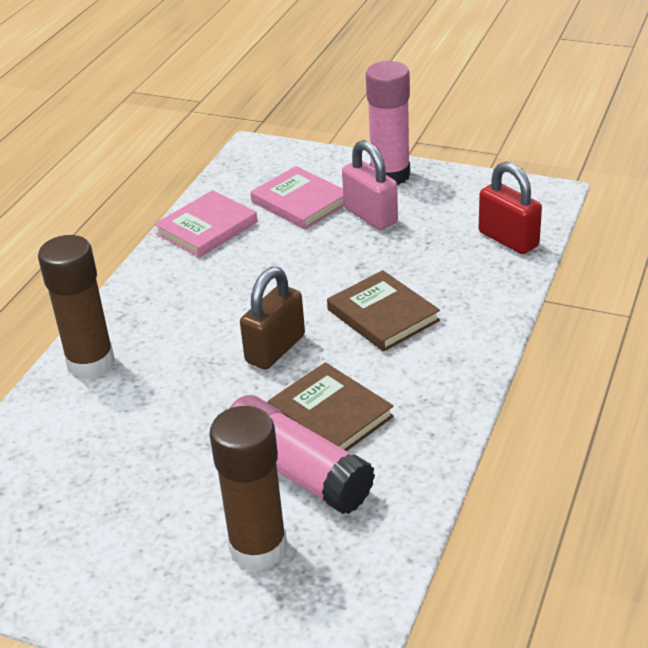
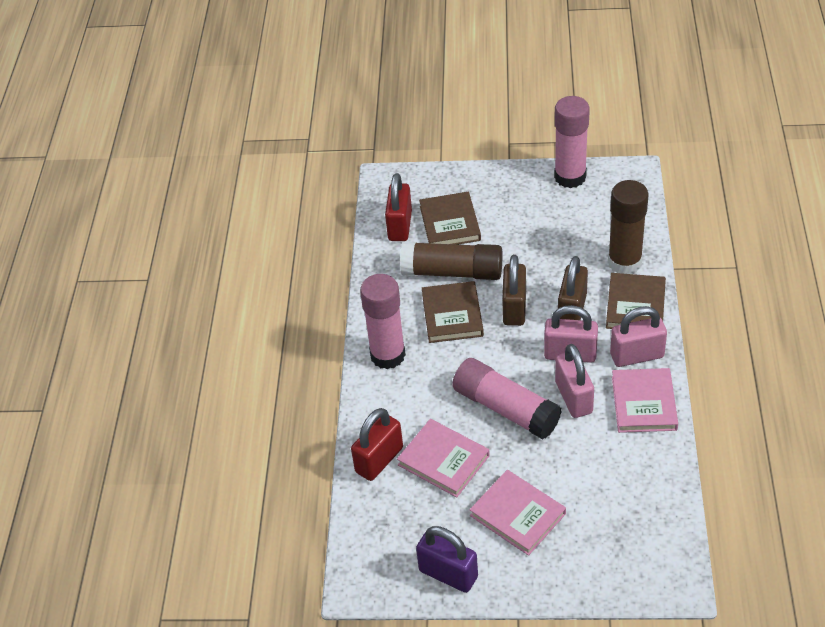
brown book: [268,362,394,451] [327,270,440,352] = 2 -> [419,192,481,245] [422,281,484,343] [606,273,666,329] = 3
brown padlock: [240,267,305,370] = 1 -> [502,255,526,326] [558,256,588,320] = 2
pink book: [154,190,258,258] [250,166,344,230] = 2 -> [397,419,490,498] [470,470,566,556] [612,368,678,433] = 3
pink glue stick: [229,395,375,514] [366,61,410,185] = 2 -> [360,274,406,369] [452,358,561,440] [554,96,590,188] = 3
pink padlock: [342,140,398,230] = 1 -> [544,305,598,363] [555,344,594,418] [610,306,667,367] = 3
purple padlock: none = 0 -> [416,526,478,593] = 1
red padlock: [479,162,542,254] = 1 -> [351,408,403,481] [385,173,412,241] = 2

